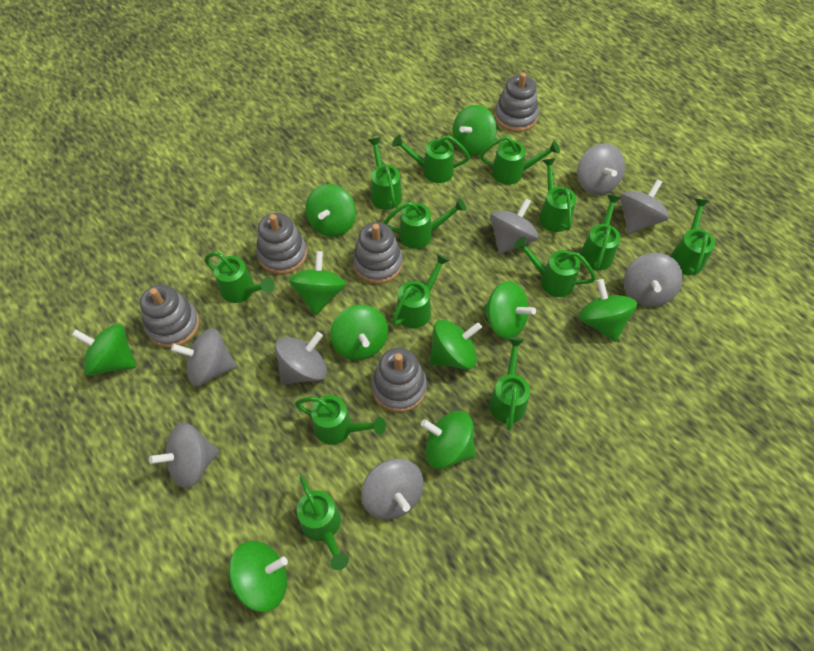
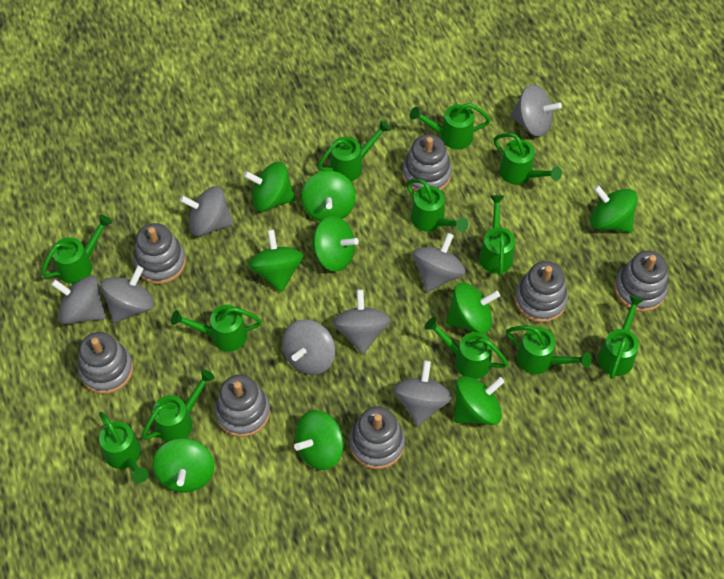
green spinning top: [72,324,136,376] [228,541,288,612] [289,251,346,315] [306,184,356,237] [330,305,388,360] [421,411,476,469] [430,320,482,370] [452,105,497,156] [483,281,536,339] [579,279,637,342] = 10 -> [153,438,214,493] [244,162,296,212] [248,230,304,292] [294,410,344,470] [301,171,356,222] [311,216,359,272] [446,283,500,334] [454,376,505,425] [590,185,638,233] = 9
green watering can: [204,252,274,303] [295,395,386,445] [297,476,349,570] [368,137,402,210] [384,198,466,249] [392,135,470,183] [392,253,450,328] [480,136,560,185] [489,337,530,430] [514,237,596,297] [539,158,576,232] [580,195,621,270] [670,199,715,275] = 13 -> [41,215,112,284] [99,412,148,483] [142,369,215,442] [171,305,262,352] [317,120,391,181] [406,179,468,232] [410,103,491,149] [425,317,508,379] [479,195,515,276] [494,133,562,185] [506,326,592,374] [598,295,644,379] = 12
grey stacking toy: [140,284,200,348] [256,213,307,274] [353,222,403,284] [371,348,427,412] [494,72,539,132] = 5 -> [78,332,133,394] [133,223,186,284] [215,375,270,437] [349,406,405,469] [402,134,452,192] [515,261,568,323] [614,251,668,312] = 7

